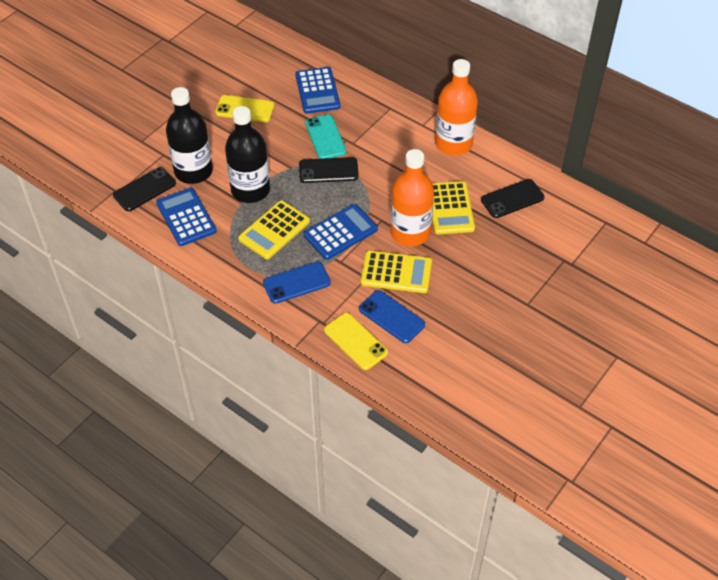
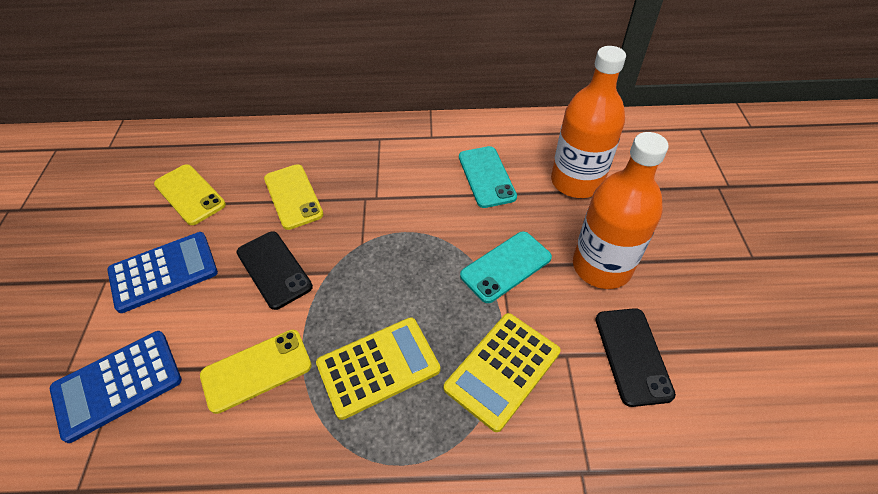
black bottle: [166,87,213,184] [225,106,270,203] = 2 -> none = 0
black phone: [113,167,176,211] [299,157,359,183] [481,179,545,218] = 3 -> [237,231,313,310] [595,308,676,407] = 2
blue calculator: [156,188,217,246] [295,67,341,114] [304,204,378,260] = 3 -> [50,331,182,443] [107,232,218,313] = 2
blue phone: [263,262,331,304] [359,290,425,343] = 2 -> none = 0
turquoise phone: [305,115,346,159] = 1 -> [459,146,517,208] [460,231,552,303] = 2
yellow calculator: [238,200,310,259] [361,251,432,293] [432,181,475,234] = 3 -> [316,317,440,420] [444,313,560,432] = 2
yellow phone: [215,95,274,122] [324,313,388,370] = 2 -> [154,164,226,225] [200,330,312,414] [264,164,324,230] = 3

